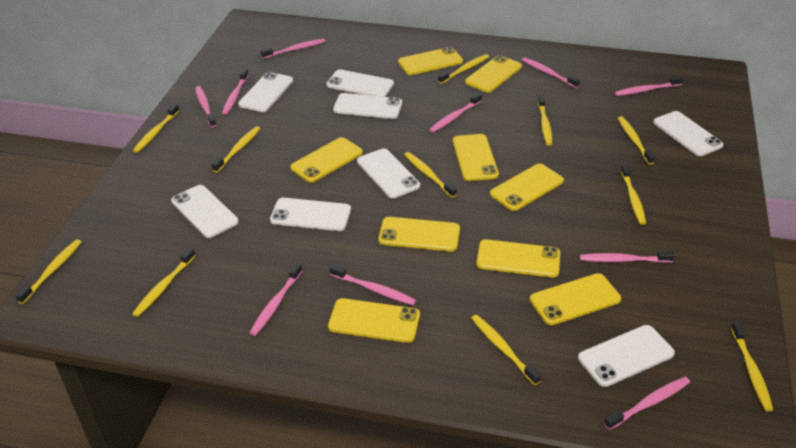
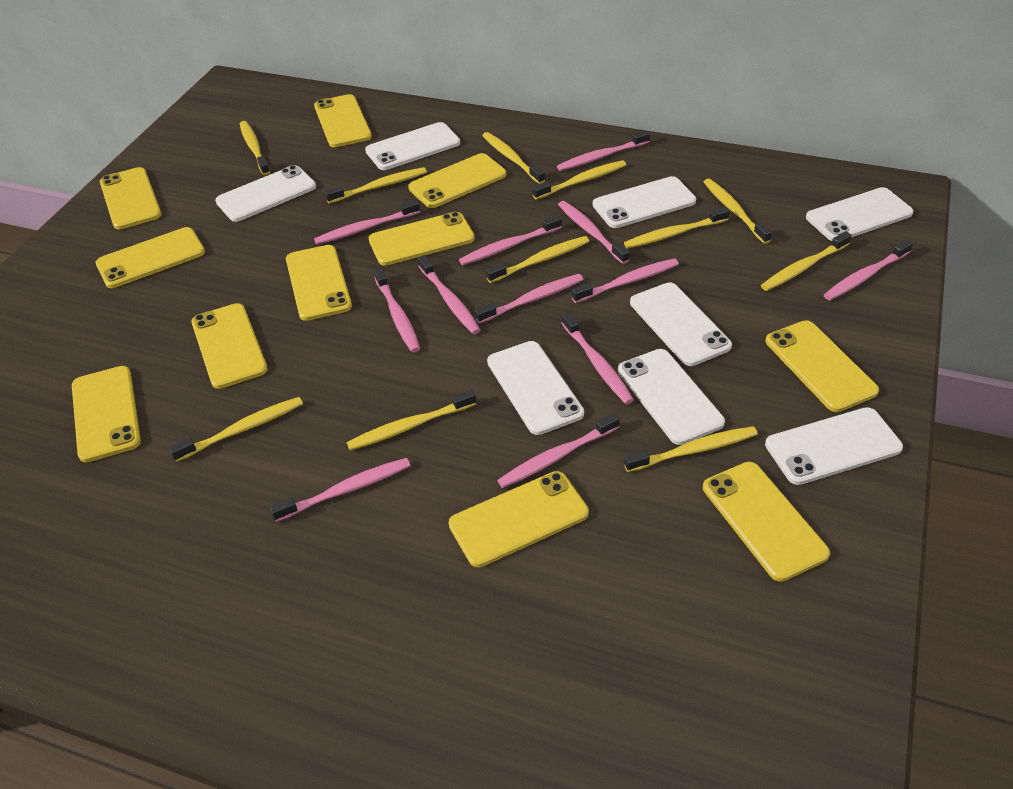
pink toothbrush: [195,86,216,128] [222,69,248,115] [250,263,303,336] [261,39,326,59] [330,265,416,306] [429,93,482,133] [522,57,580,88] [580,251,675,263] [604,377,690,430] [614,76,683,96] = 10 -> [269,458,411,522] [314,200,420,245] [373,267,420,352] [418,255,480,334] [459,215,562,265] [475,274,583,324] [497,413,620,488] [557,130,650,171] [558,201,630,264] [562,312,634,404] [572,258,679,303] [824,239,913,300] = 12
yellow phone: [290,137,363,183] [328,298,420,343] [378,217,460,252] [398,47,463,75] [453,134,499,181] [465,55,522,92] [477,239,560,278] [490,164,564,211] [530,273,621,325] = 9 -> [72,366,141,462] [96,227,205,288] [100,167,162,230] [191,303,268,389] [286,245,352,321] [314,94,372,147] [369,212,475,266] [408,153,506,208] [449,471,589,567] [703,462,830,582] [765,320,879,412] = 11

